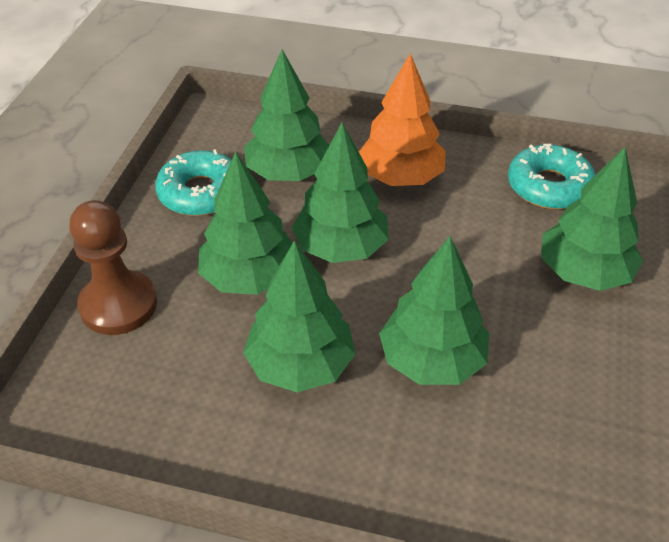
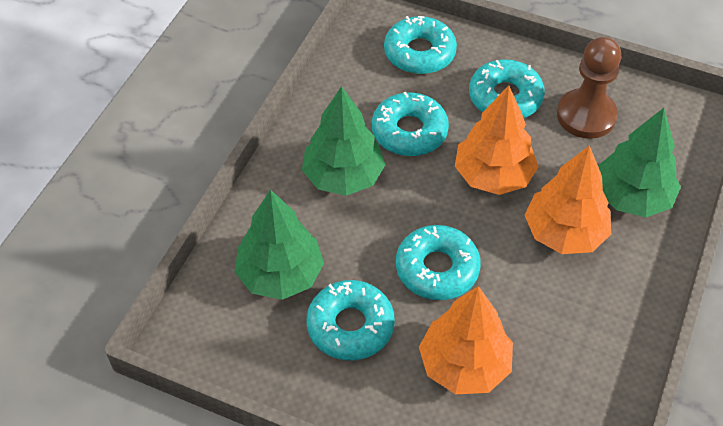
green tree: [198,151,292,295] [243,240,355,393] [244,49,329,181] [292,122,389,263] [379,236,489,385] [541,147,643,291] = 6 -> [235,189,324,300] [302,86,385,196] [598,108,681,217] = 3
orange tree: [359,54,446,186] = 1 -> [419,286,513,394] [455,86,538,195] [525,145,611,254] = 3
turquoise donut: [155,149,232,216] [508,144,595,209] = 2 -> [307,280,395,360] [372,92,449,156] [384,16,457,74] [396,225,481,300] [469,59,545,118] = 5

